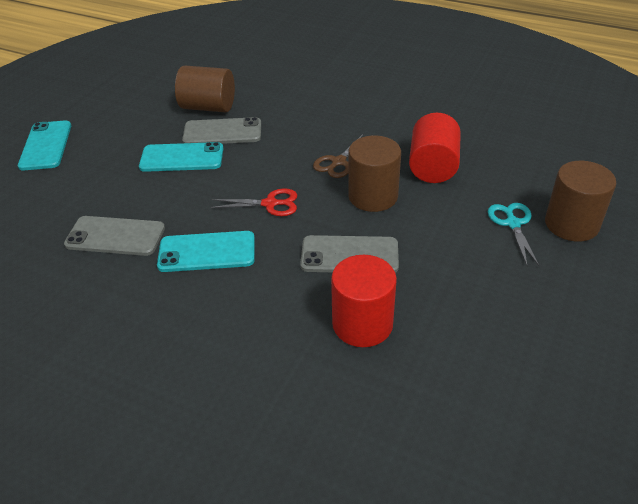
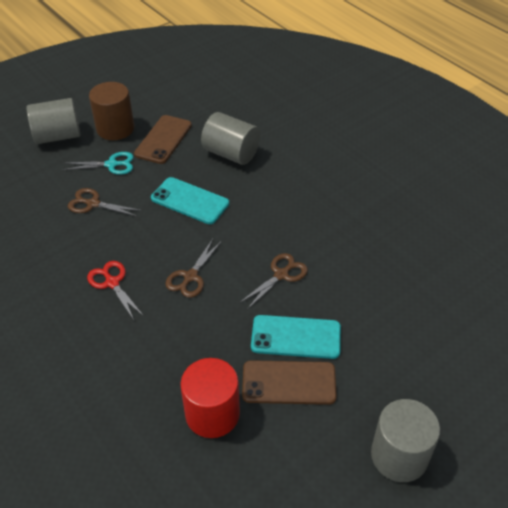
brown cylinder: [175,66,235,113] [348,136,401,212] [545,161,616,242] = 3 -> [89,82,134,140] = 1
brown phone: none = 0 -> [134,115,192,164] [242,360,337,405] = 2
brown scissors: [313,133,373,178] = 1 -> [68,188,142,217] [165,239,222,298] [239,253,308,309] = 3
grey cylinder: none = 0 -> [26,98,80,144] [201,112,260,165] [371,399,440,482] = 3
grey phone: [64,216,165,256] [182,117,261,144] [300,235,399,273] = 3 -> none = 0
red cylinder: [331,255,397,347] [409,113,461,183] = 2 -> [181,358,240,438] = 1
turquoise phone: [18,120,71,170] [139,142,223,172] [157,231,255,272] = 3 -> [151,177,229,224] [251,315,341,359] = 2

